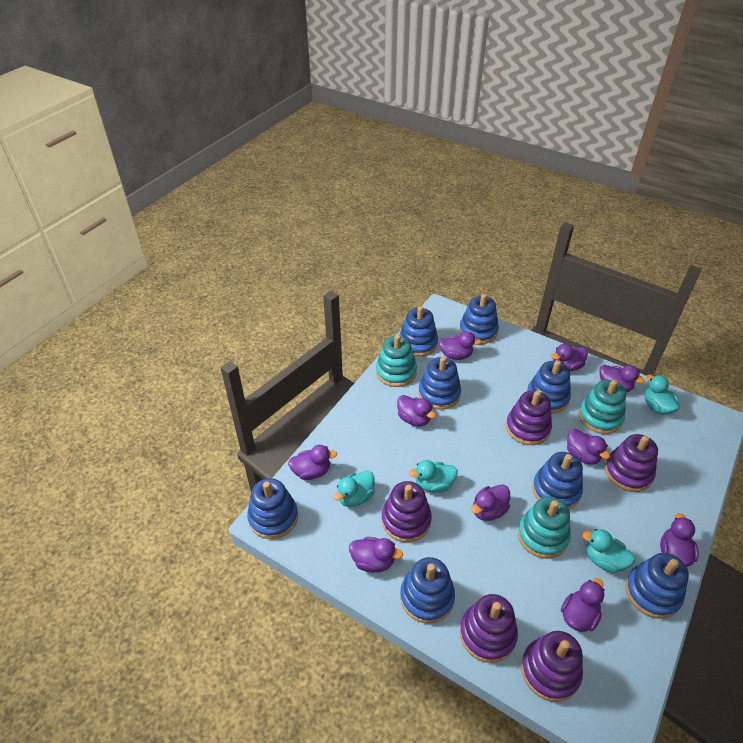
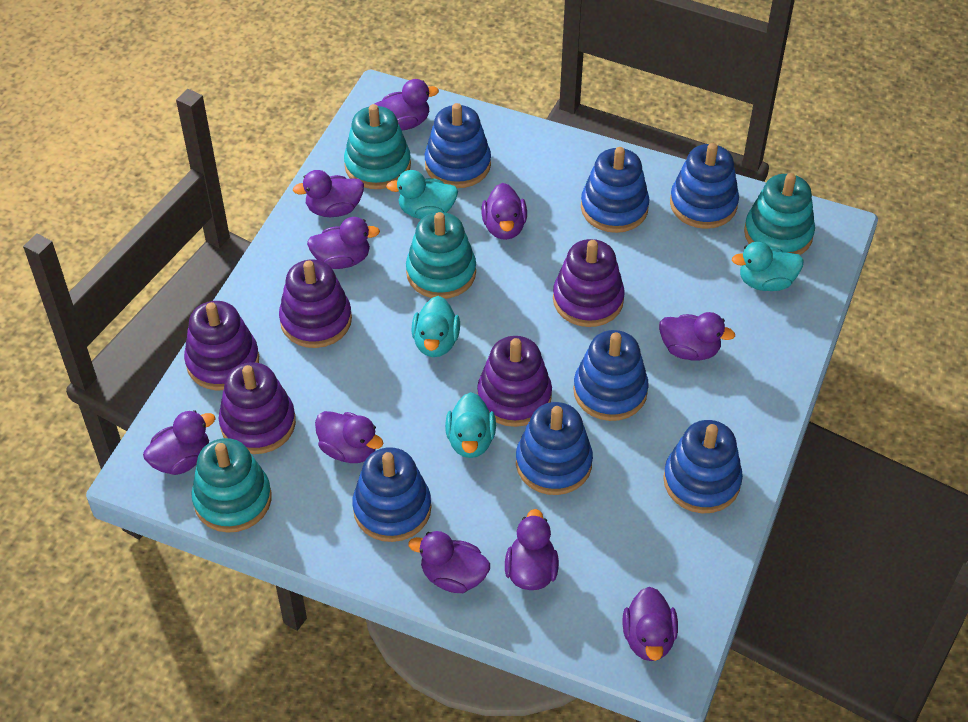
blue stacking toy: [247,478,298,539] [399,306,438,357] [400,557,455,624] [418,356,461,410] [459,294,499,344] [527,360,571,414] [532,452,583,509] [625,553,689,619] = 8 -> [352,447,431,542] [425,103,491,188] [516,402,593,495] [573,330,649,421] [581,147,649,233] [663,420,743,513] [670,143,739,229] = 7
turquoise stacking toy: [376,335,417,387] [518,496,571,559] [578,380,626,434] = 3 -> [191,438,271,533] [344,104,411,189] [406,212,476,299] [744,173,815,255] = 4

